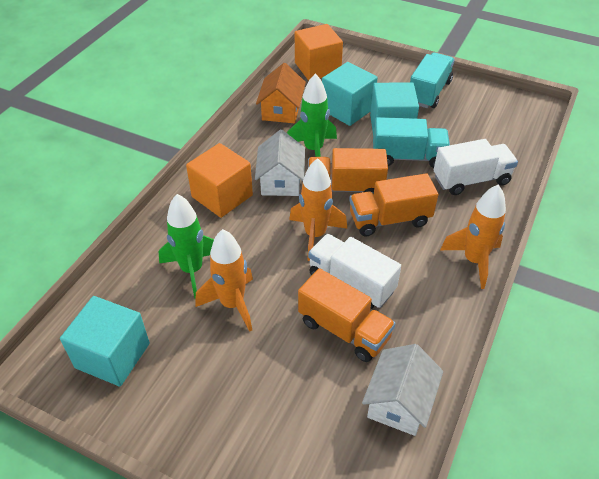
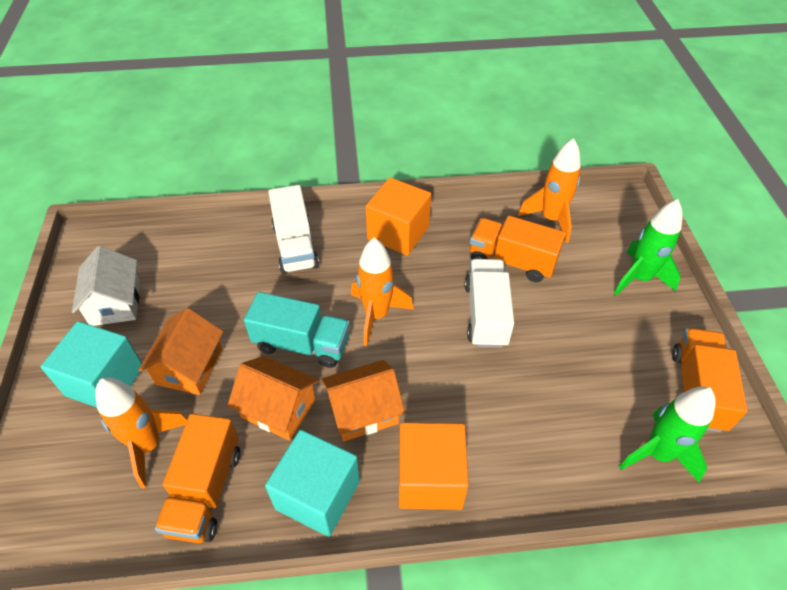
orange house: [256,63,306,123] = 1 -> [138,308,223,395] [227,356,319,440] [321,360,405,441] = 3
turquoise cube: [60,296,150,386] [322,62,378,126] [370,82,419,136] = 3 -> [41,321,142,407] [265,430,360,537] = 2
turquoise truck: [373,117,450,168] [410,52,455,108] = 2 -> [244,292,350,368] = 1
white house: [255,130,305,196] [362,344,443,436] = 2 -> [72,246,140,326] = 1

